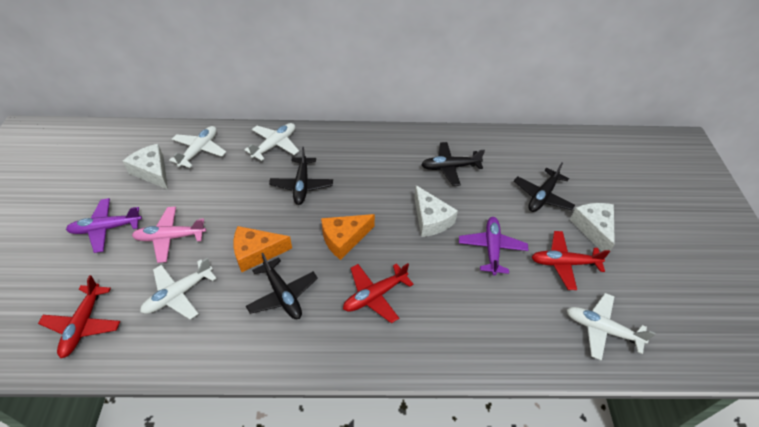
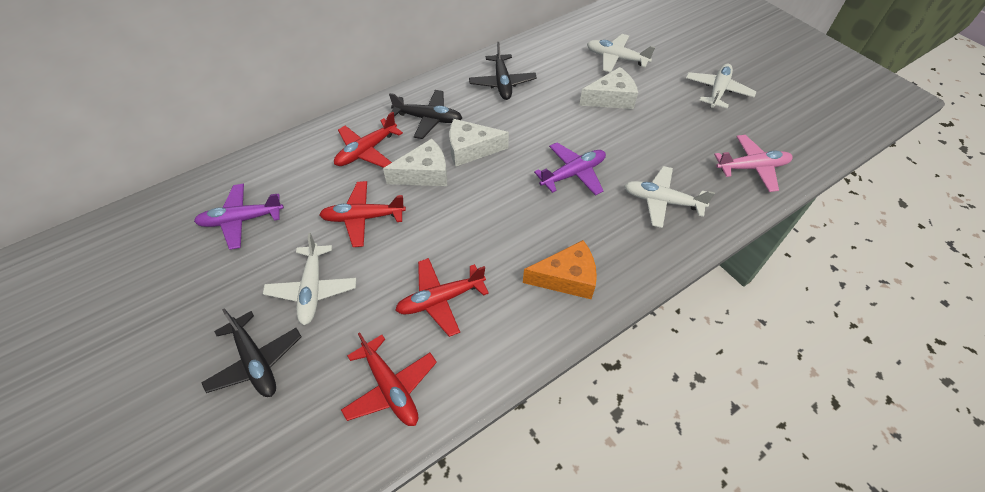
black plane: [246,253,318,319] [269,147,333,205] [421,142,485,186] [514,162,575,212] = 4 -> [201,308,302,397] [389,90,462,139] [469,42,537,100] = 3
orange cheese: [233,226,292,272] [321,214,375,260] = 2 -> [523,240,597,299] = 1
red plane: [38,275,120,358] [343,263,414,323] [532,231,610,290] = 3 -> [319,181,406,247] [334,112,403,168] [341,332,437,426] [395,258,489,337] = 4

